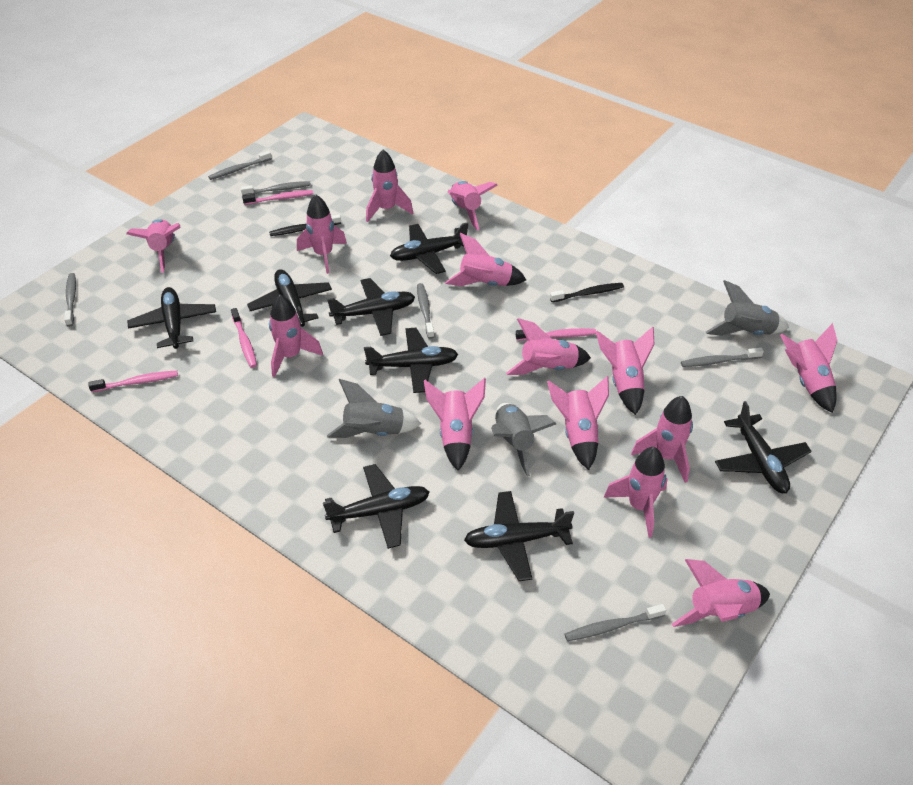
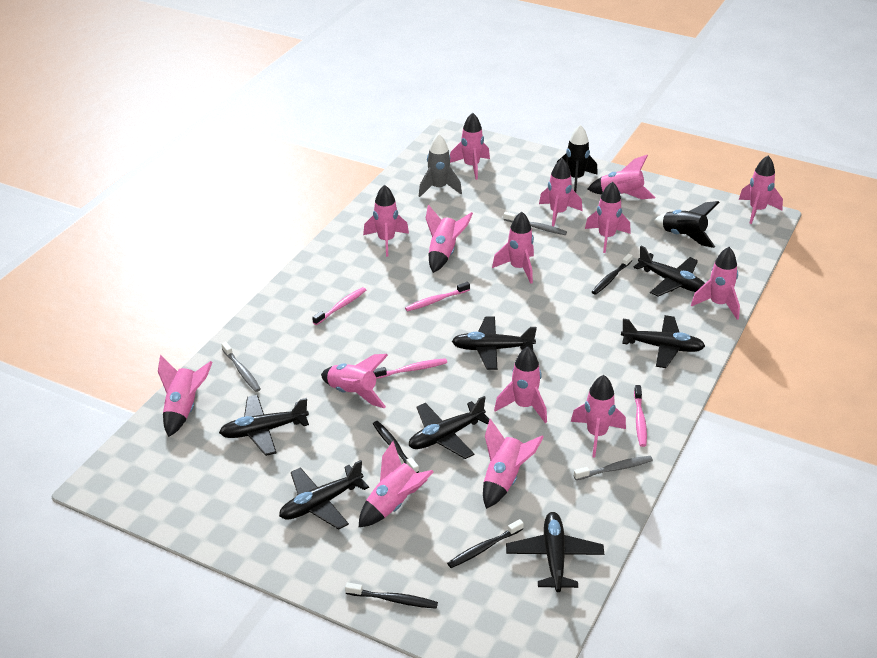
black plane: [127,287,216,349] [247,269,332,327] [323,464,429,549] [327,278,415,336] [364,328,458,393] [390,222,468,274] [464,491,574,581] [715,401,812,493] = 8 -> [219,395,309,456] [279,460,369,530] [409,396,490,459] [452,317,537,370] [506,512,604,592] [621,315,705,368] [633,246,705,296] = 7
black rocket: none = 0 -> [557,125,598,192] [654,201,720,248] = 2
black toothbrush: [269,214,341,236] [550,283,624,302] = 2 -> [345,582,438,609] [373,421,419,473] [447,519,524,568] [592,254,633,295] = 4
grey rocket: [327,379,421,438] [491,403,556,477] [706,280,789,336] = 3 -> [419,134,462,197] = 1
grey toothbrush: [64,273,76,327] [208,151,272,180] [241,181,311,196] [417,283,434,339] [564,604,666,641] [681,347,764,367] = 6 -> [222,342,261,392] [504,212,567,235] [574,456,653,480] = 3
pink rocket: [126,219,181,273] [269,295,323,378] [297,194,347,274] [366,150,413,222] [424,378,486,471] [445,233,526,286] [447,181,498,230] [506,318,591,375] [547,376,609,470] [596,327,655,415] [604,447,667,537] [631,396,693,483] [672,559,770,627] [780,323,837,413] = 14 -> [158,355,213,437] [321,354,388,408] [359,441,434,527] [363,185,409,257] [426,205,473,273] [450,113,490,180] [483,419,544,509] [492,212,534,284] [494,347,547,423] [539,158,582,227] [571,375,626,457] [585,182,631,253] [588,155,655,199] [691,247,740,320] [739,156,783,224] = 15

